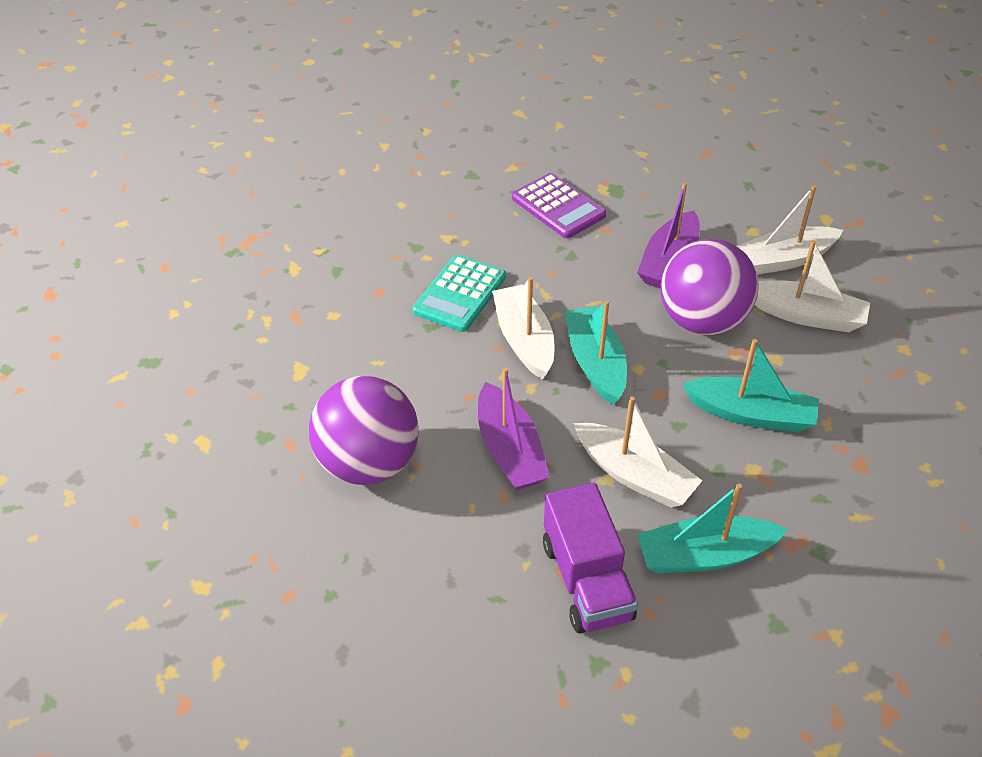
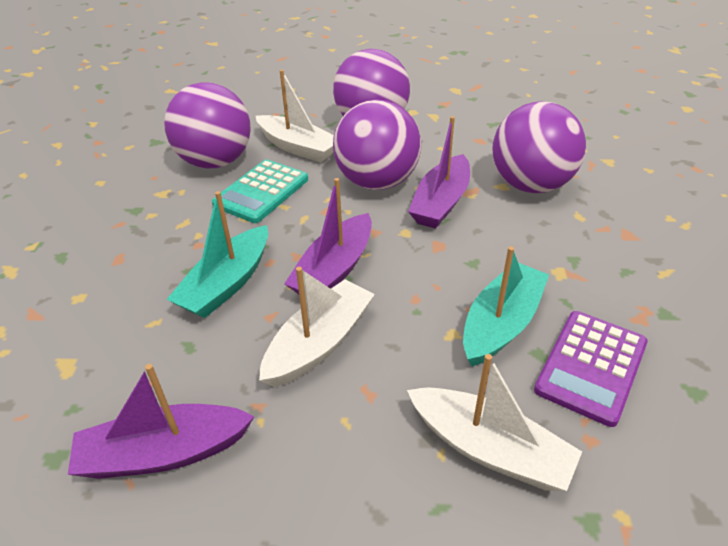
purple ball: [309,376,419,485] [660,239,759,335] = 2 -> [164,83,251,169] [333,49,410,116] [333,99,421,190] [492,101,586,193] = 4
purple boat: [478,367,550,490] [637,182,700,289] = 2 -> [68,364,255,479] [284,178,372,294] [408,116,470,229] = 3
purple truck: [543,483,638,634] = 1 -> none = 0
turquoise boat: [564,300,627,405] [637,483,788,573] [682,339,819,432] = 3 -> [166,191,268,318] [463,246,549,367] = 2
white boat: [492,277,554,379] [574,396,702,508] [737,185,843,275] [755,240,870,332] = 4 -> [256,70,334,163] [259,267,375,387] [407,354,582,491] = 3

